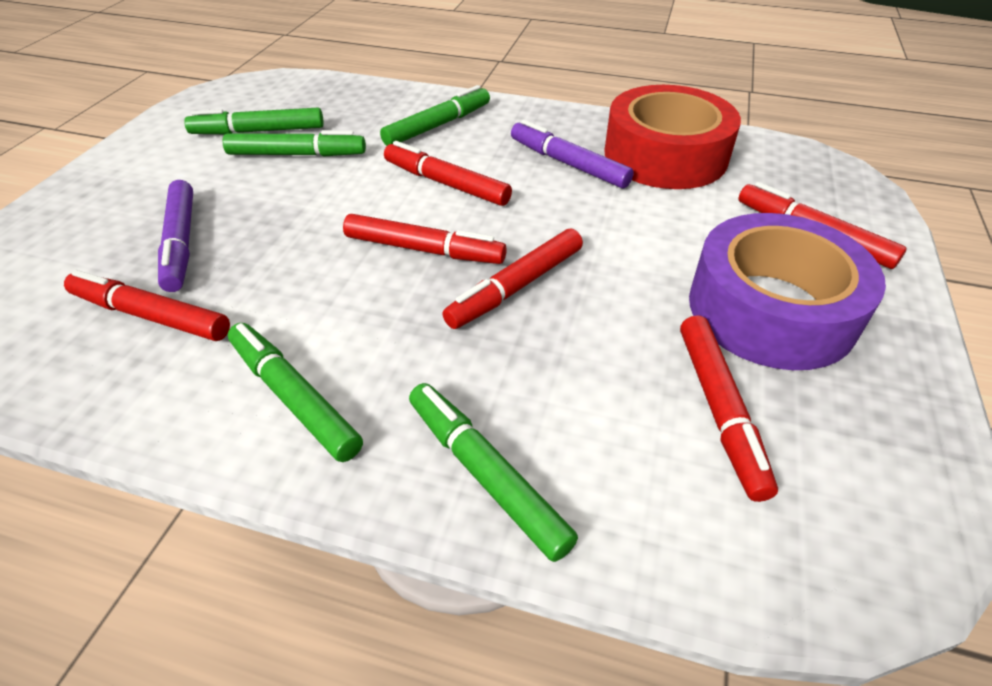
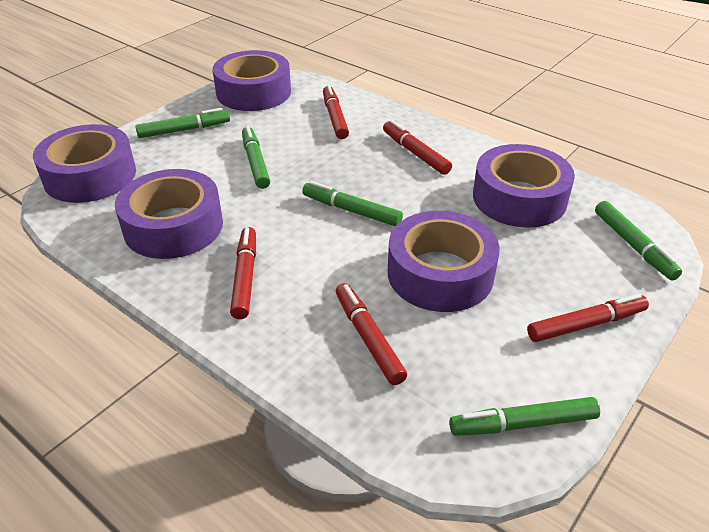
purple marker: [158,180,193,292] [511,120,634,188] = 2 -> none = 0
purple tape: [689,213,886,370] = 1 -> [33,124,136,203] [115,169,223,259] [213,50,291,111] [388,211,500,312] [473,144,575,228] = 5
red marker: [64,270,230,341] [343,214,507,264] [384,141,512,206] [442,229,583,329] [680,315,778,502] [738,182,907,269] = 6 -> [230,227,256,319] [323,85,349,139] [336,283,407,385] [383,120,452,175] [527,294,649,342] = 5
red tape: [605,85,741,189] = 1 -> none = 0

